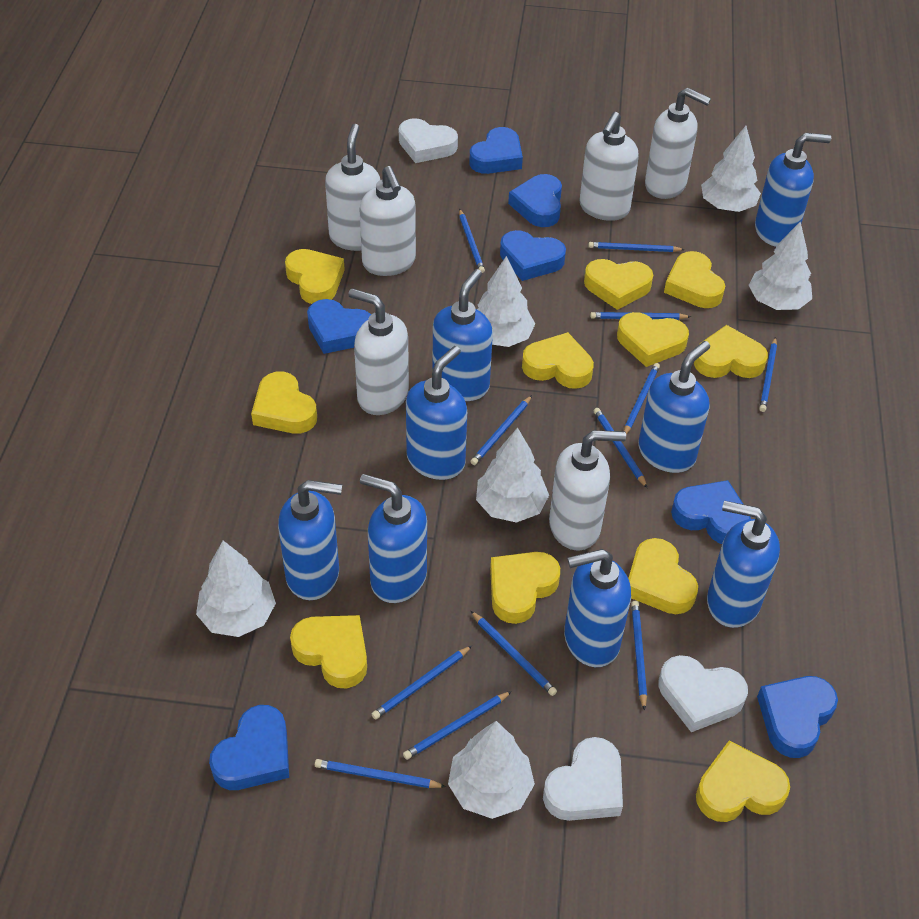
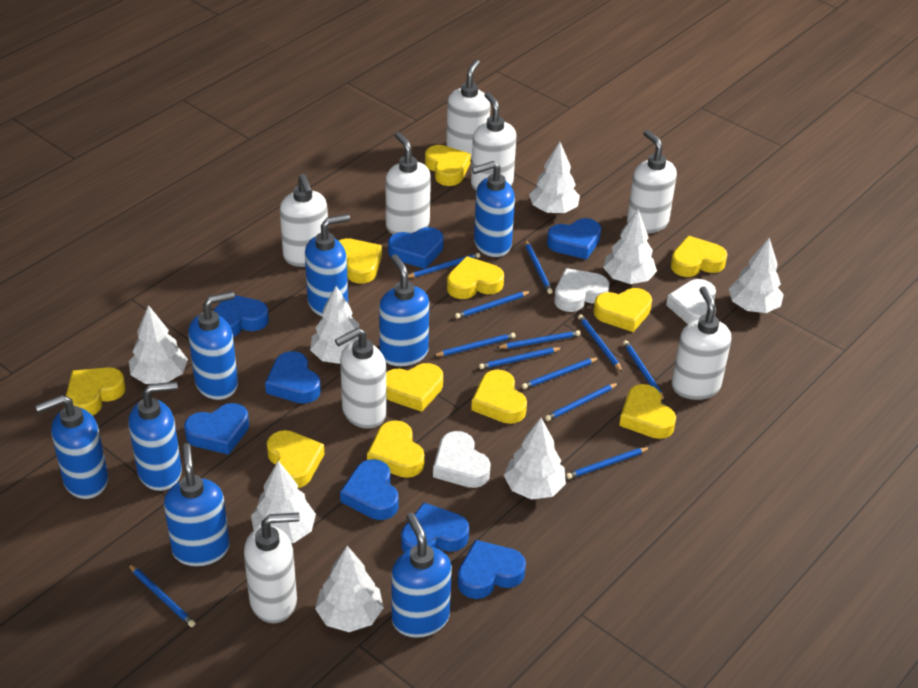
blue heart: [209,705,289,790] [307,299,371,354] [469,127,523,174] [500,230,566,281] [508,174,562,227] [671,480,751,544] [757,676,838,758] = 7 -> [184,403,249,455] [213,295,269,337] [265,351,321,404] [340,459,398,520] [388,227,444,269] [401,503,469,553] [458,540,526,599] [547,218,601,259] = 8
white soap dispenser: [325,124,381,251] [348,289,409,415] [360,166,416,276] [549,430,626,550] [580,112,639,221] [645,87,711,199] = 6 -> [244,512,300,623] [280,174,328,267] [335,328,387,429] [386,132,431,234] [446,59,491,160] [471,92,517,191] [627,130,677,234] [672,286,731,400] = 8
white tree: [196,541,276,637] [448,721,535,819] [476,427,549,523] [477,256,535,347] [701,126,761,212] [749,221,812,310] = 6 -> [129,305,188,384] [251,461,316,543] [310,286,359,364] [315,546,384,632] [504,418,566,500] [529,142,580,213] [603,209,657,284] [729,238,784,313] = 8

